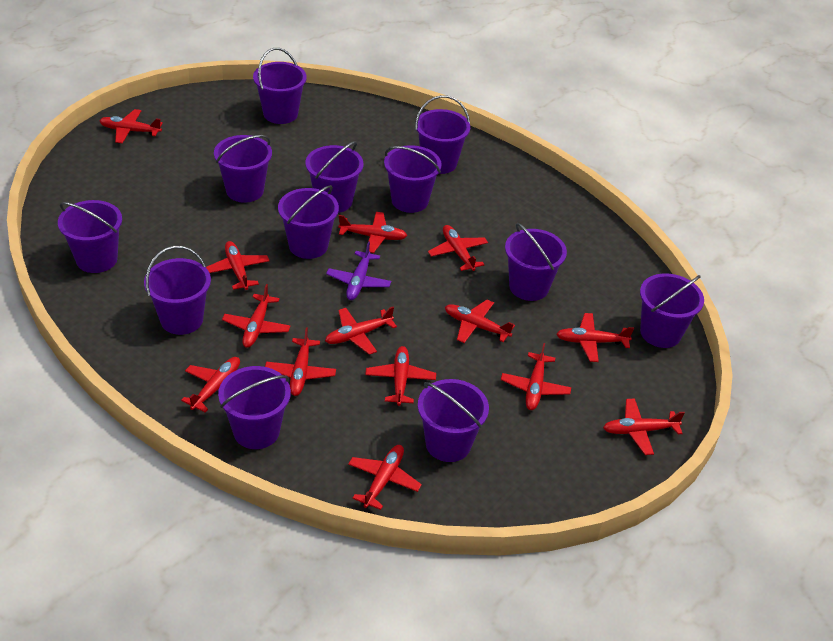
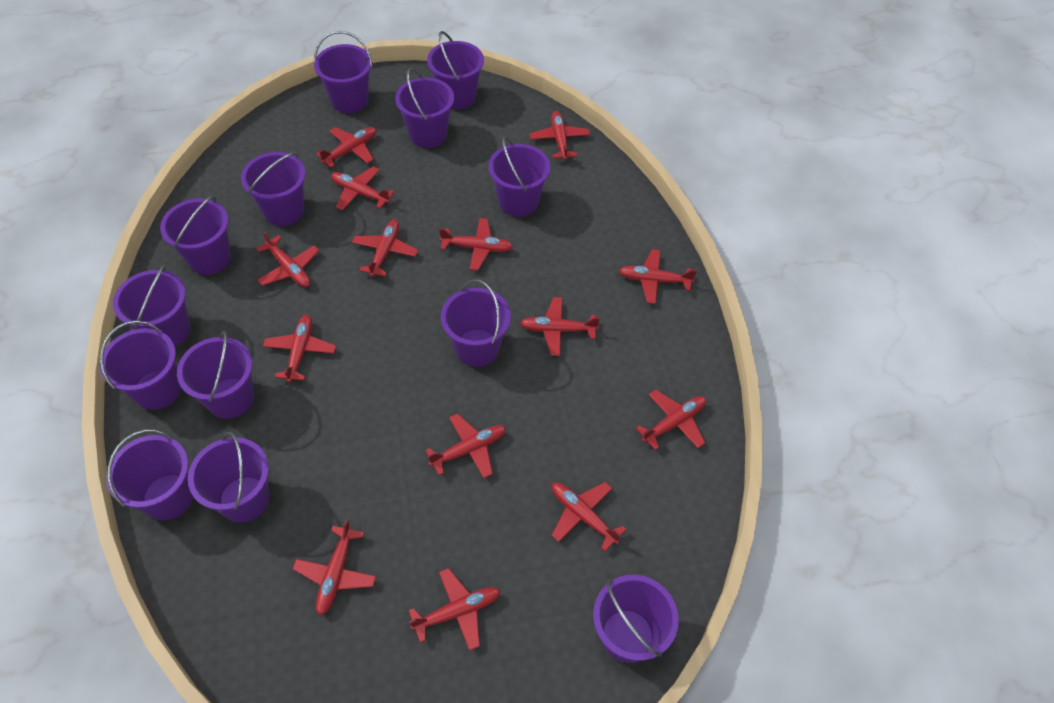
purple bucket: [58,200,122,273] [144,246,211,335] [214,135,272,203] [218,366,291,449] [253,48,307,124] [278,185,339,259] [306,141,364,213] [384,145,442,213] [415,95,470,174] [418,379,489,462] [505,223,567,301] [640,273,704,348] = 12 -> [100,320,181,410] [106,429,193,520] [113,265,190,346] [160,195,231,275] [177,331,254,419] [188,432,270,523] [241,152,306,226] [314,31,373,113] [395,68,454,148] [427,31,484,109] [441,279,511,367] [488,136,551,217] [593,575,679,663] = 13
purple plane: [326,241,391,300] = 1 -> none = 0

